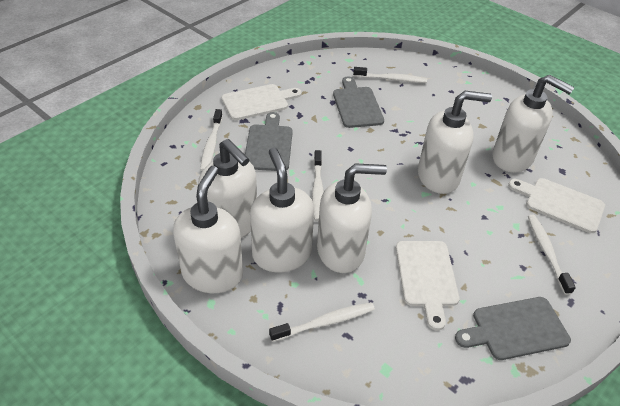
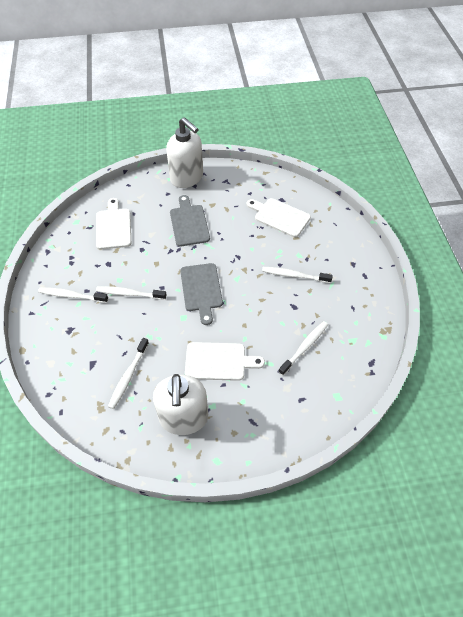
grey cutting board: [245,112,293,171] [333,76,384,128] [455,297,571,360] = 3 -> [170,195,210,247] [180,263,223,325] = 2
white soap dispenser: [173,166,243,293] [198,139,257,238] [250,148,314,272] [317,163,387,273] [418,91,492,194] [492,75,575,173] = 6 -> [153,374,208,435] [166,117,203,188] = 2

